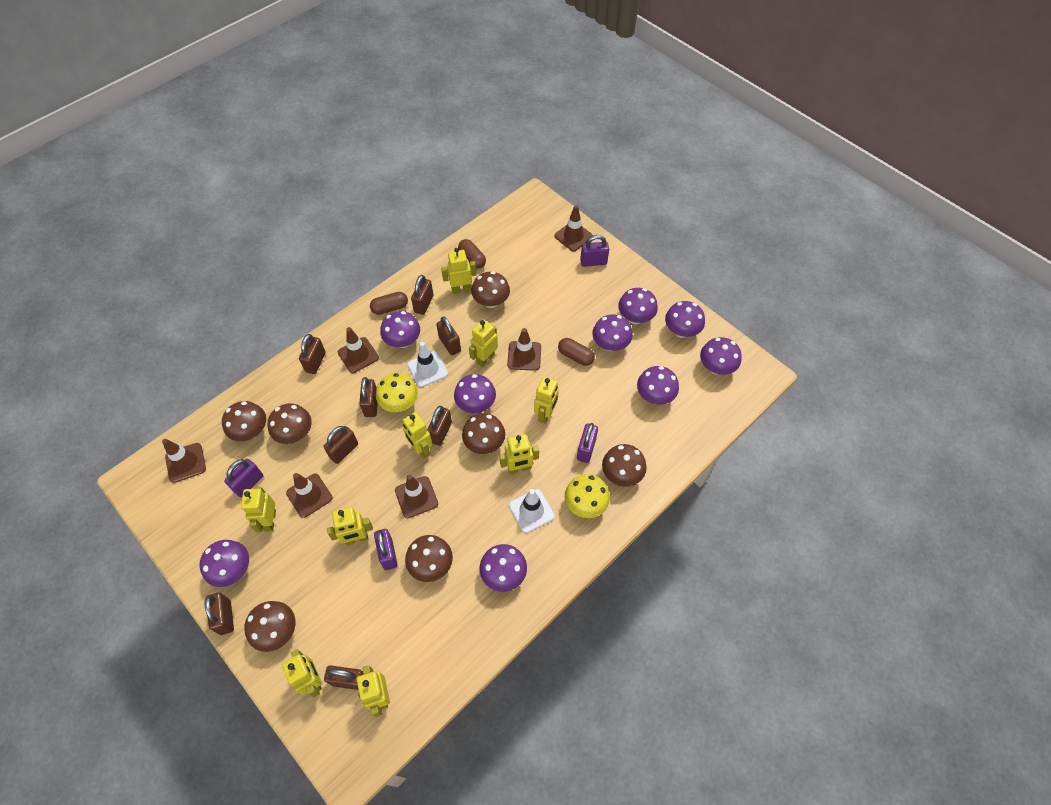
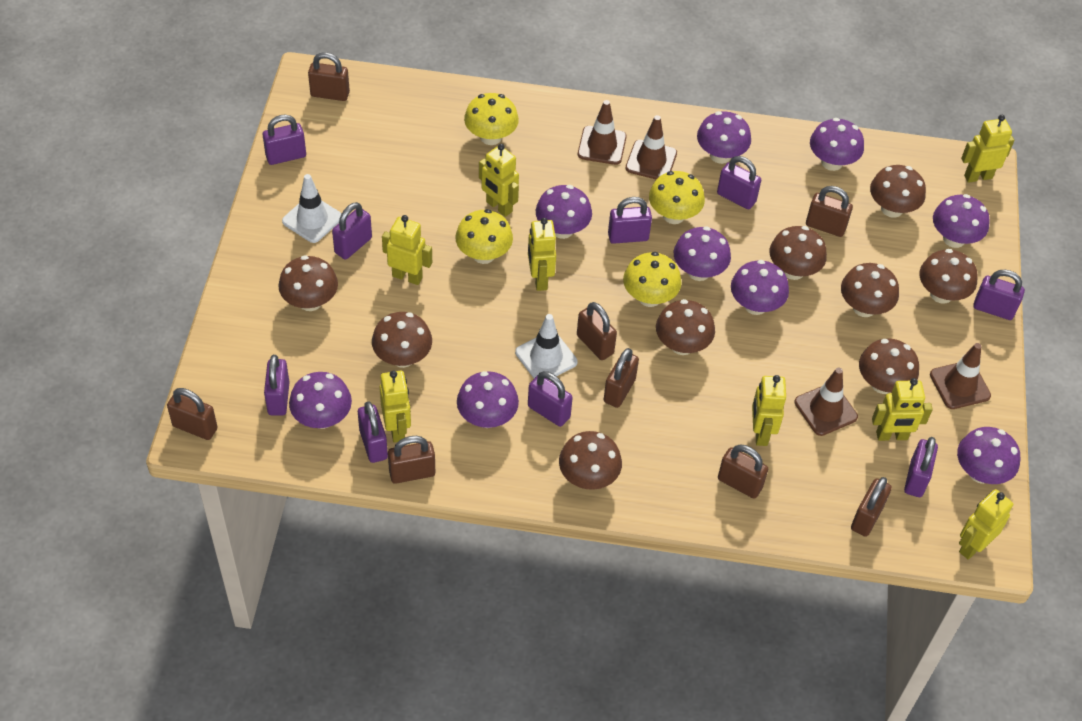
brown capsule: [370,292,408,315] [458,239,486,269] [558,338,595,366] = 3 -> none = 0
brown mushroom: [222,401,266,441] [244,601,295,652] [268,403,312,444] [405,535,453,582] [462,413,505,454] [471,271,510,308] [602,444,647,487] = 7 -> [278,255,338,311] [372,312,432,368] [559,431,622,490] [656,299,715,355] [769,226,827,280] [841,263,899,317] [859,339,919,394] [870,165,926,218] [919,249,978,304] = 9
brown traffic cone: [162,439,206,483] [286,473,333,518] [338,327,379,373] [395,475,438,518] [507,328,541,371] [554,205,593,251] = 6 -> [578,100,627,165] [625,115,677,179] [794,368,858,436] [930,343,991,409] = 4
purple padlock: [224,459,263,498] [374,529,398,570] [577,423,598,463] [580,235,609,267] = 4 -> [263,114,306,165] [264,355,289,416] [332,202,372,259] [358,401,388,463] [528,371,573,427] [608,197,652,244] [717,156,761,209] [904,437,938,497] [973,270,1025,320] = 9
yellow mushroom: [376,373,418,412] [565,474,610,518] = 2 -> [455,209,513,264] [464,93,519,145] [623,252,682,307] [649,171,705,224] = 4
yellow robot: [241,487,276,532] [282,649,322,697] [327,507,373,545] [356,665,390,717] [402,412,432,458] [441,248,477,294] [469,319,498,367] [499,434,539,474] [534,377,559,424] = 9 -> [380,370,411,443] [382,215,432,285] [479,144,519,217] [528,218,556,291] [752,375,786,446] [872,378,933,441] [959,489,1013,560] [961,115,1014,183] = 8

